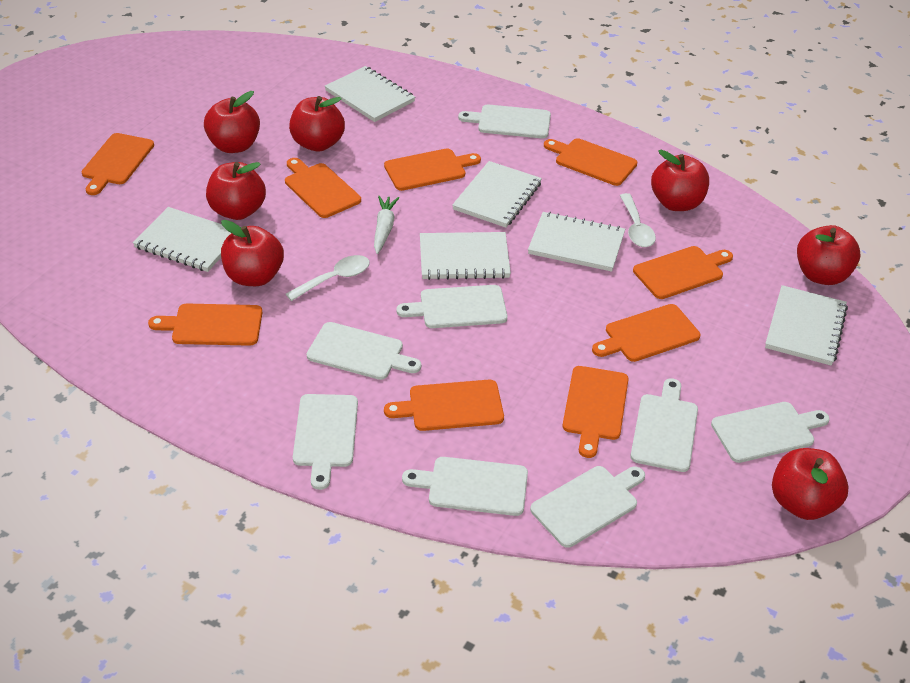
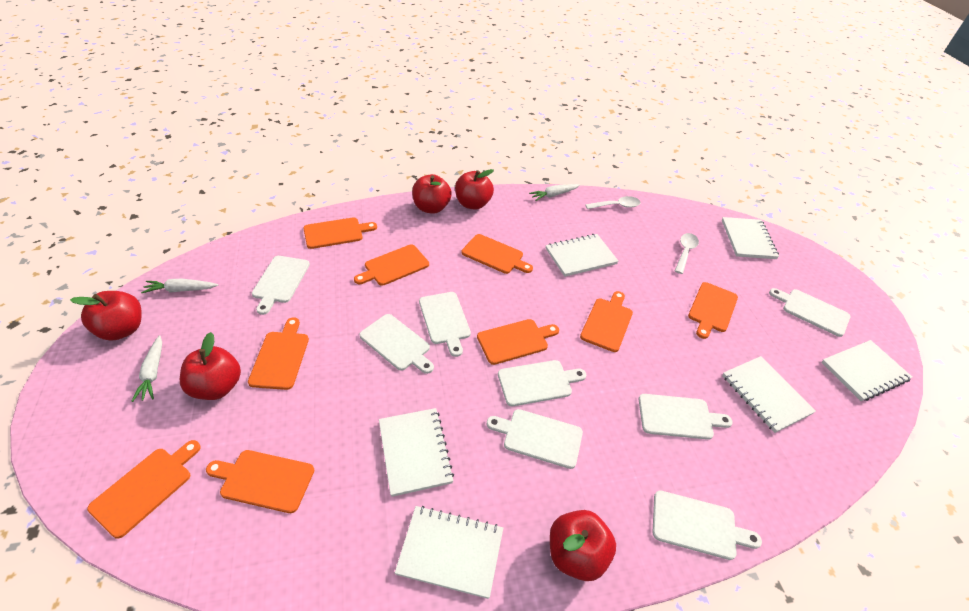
red apple: [204,91,260,153] [206,162,266,220] [221,220,284,286] [289,96,345,151] [651,150,709,211] [772,448,848,520] [797,225,861,285] = 7 -> [70,291,142,341] [180,332,241,400] [412,174,452,214] [455,169,494,210] [550,510,616,581] = 5
white carrot: [374,196,399,254] = 1 -> [131,335,162,402] [141,279,218,293] [529,184,580,201] = 3

